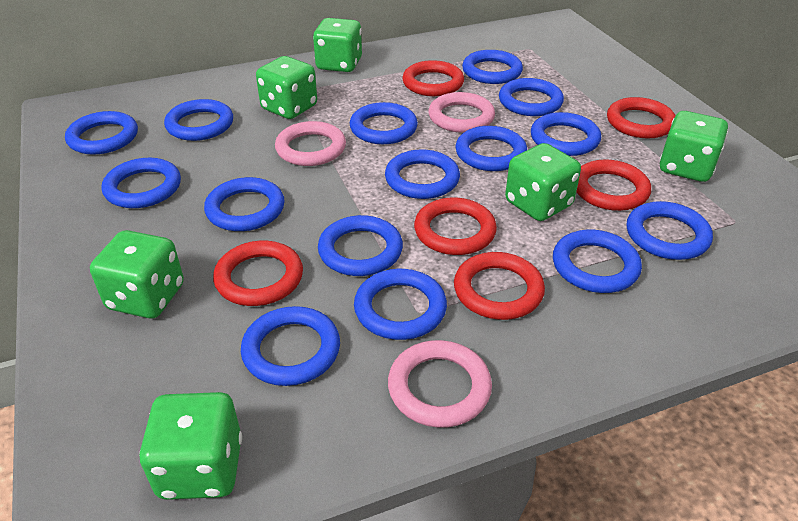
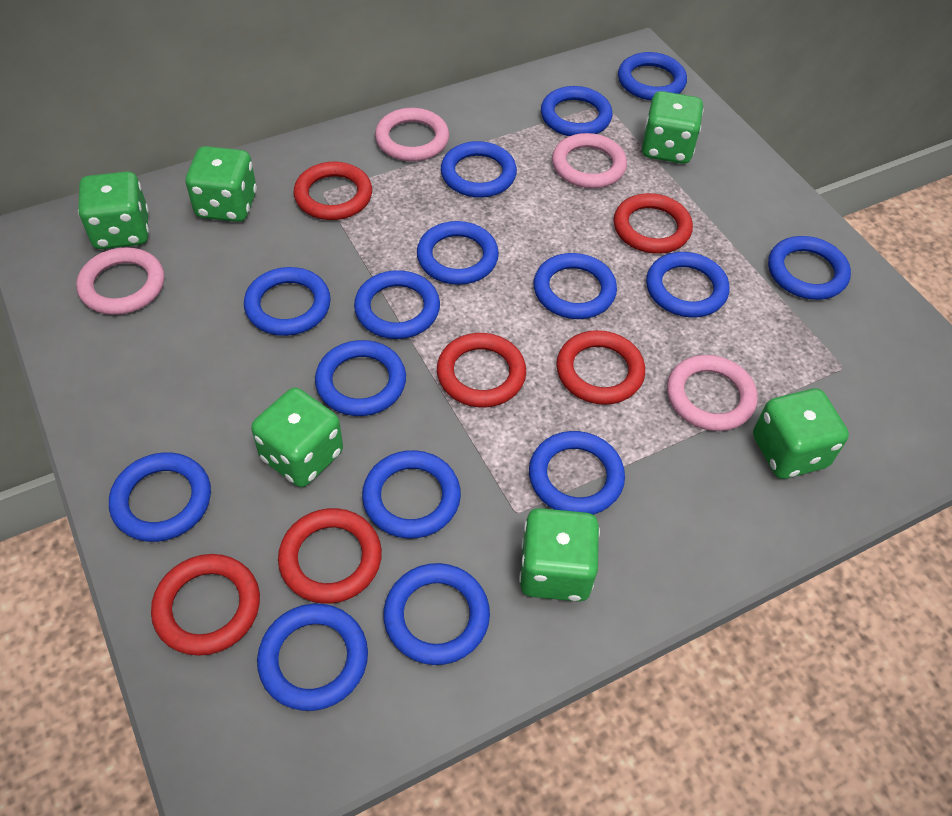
pink ring: [275,121,346,166] [388,340,492,428] [429,92,495,133] = 3 -> [76,247,164,315] [375,108,449,161] [552,133,627,189] [667,355,758,431] = 4

